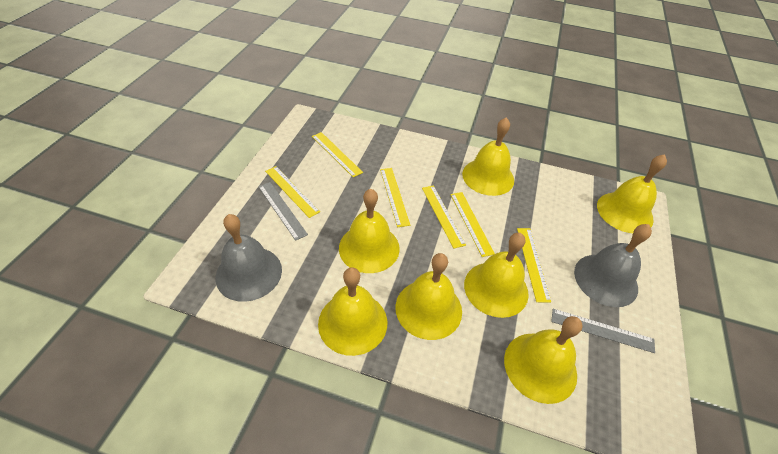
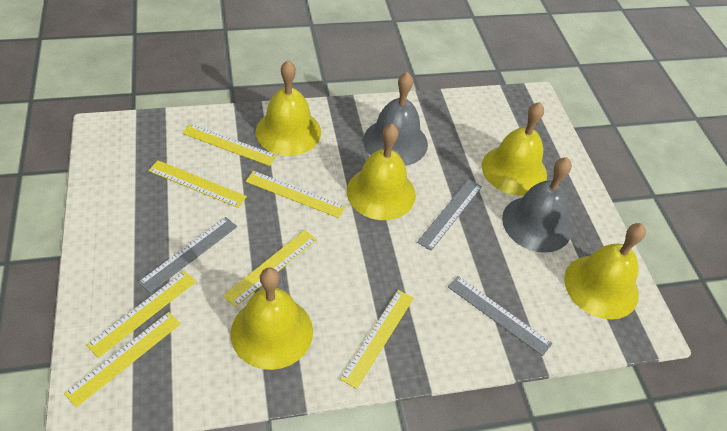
grey ruler: [259,182,308,241] [551,309,655,353] = 2 -> [138,217,237,293] [417,179,482,251] [448,276,552,356] = 3
yellow bell: [318,267,387,356] [339,189,400,273] [395,253,462,340] [462,117,514,196] [464,233,529,318] [504,316,583,404] [597,154,667,233] = 7 -> [231,267,313,370] [256,60,321,156] [347,124,416,220] [482,102,547,196] [564,223,646,319] = 5
yellow ruler: [265,166,320,218] [312,132,363,177] [380,168,410,227] [422,185,466,249] [450,192,495,257] [517,228,551,302] = 6 -> [64,312,181,408] [86,271,196,358] [148,160,247,208] [182,123,277,166] [223,230,317,307] [245,171,345,218] [340,290,414,389] = 7

